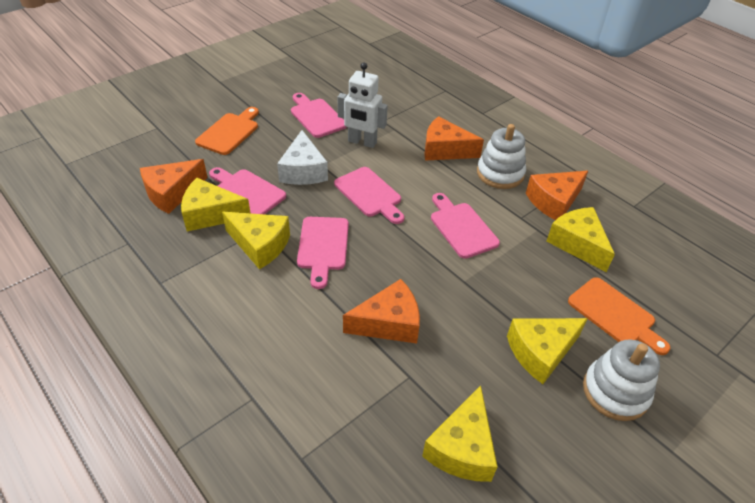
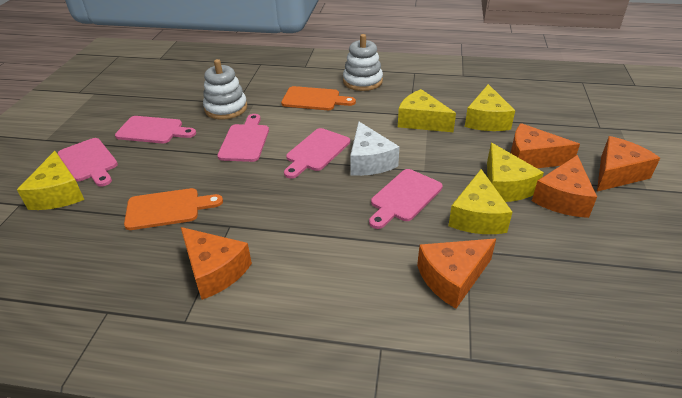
orange cheese: [140,159,208,214] [343,279,420,343] [424,116,484,161] [526,171,588,220] = 4 -> [181,227,252,300] [417,239,496,309] [511,123,580,168] [532,155,597,218] [597,136,660,191] = 5
white robot: [338,62,388,148] = 1 -> none = 0

